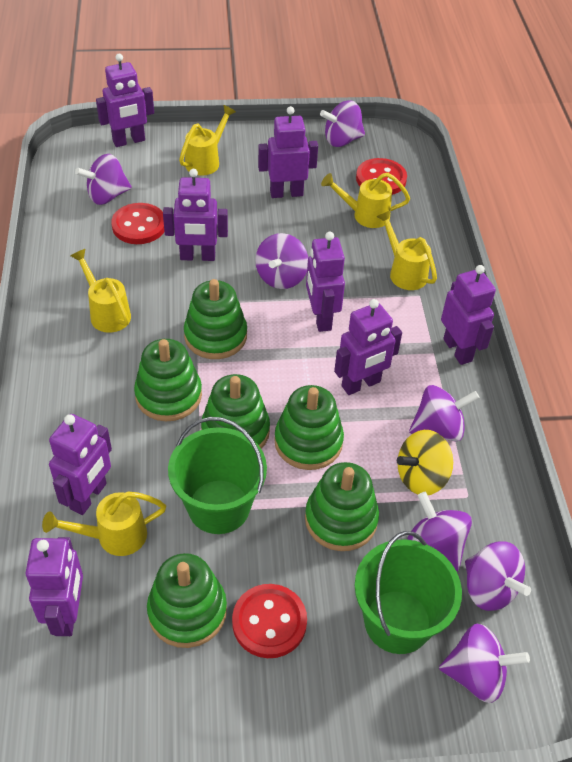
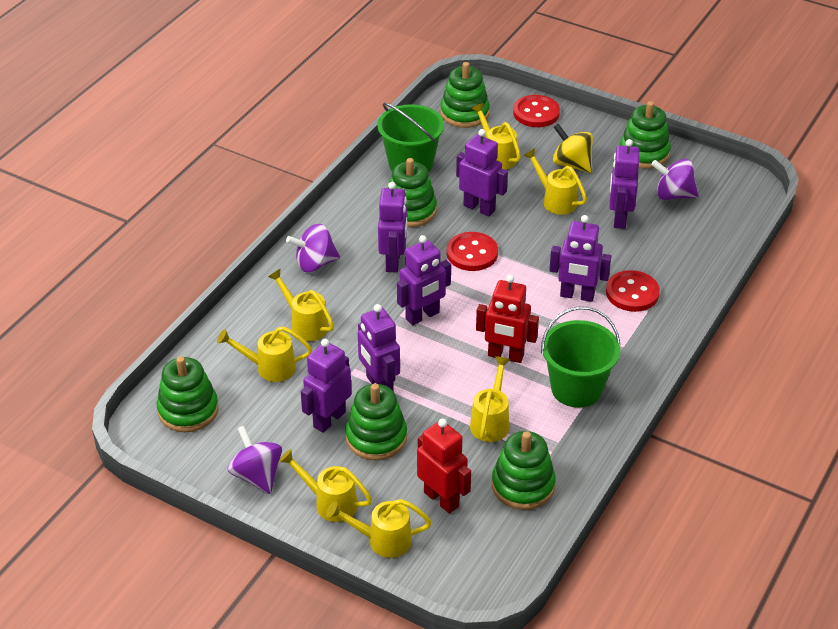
purple robot: [26,537,83,636] [49,414,112,515] [96,54,154,147] [163,169,228,261] [258,106,318,198] [306,231,345,332] [334,299,402,395] [441,265,496,365] = 8 -> [301,339,352,433] [358,304,400,390] [378,182,407,273] [397,235,451,325] [456,129,508,216] [549,215,611,302] [609,139,640,229] = 7
purple spinning top: [75,154,132,205] [255,233,308,289] [320,100,365,147] [407,492,472,572] [409,385,480,442] [439,623,530,703] [465,542,531,611] = 7 -> [228,426,282,494] [286,224,340,272] [651,159,699,200] = 3
red robot: none = 0 -> [417,418,471,514] [476,275,539,363] = 2
yellow watering can: [42,492,166,556] [71,249,131,333] [179,105,236,175] [321,173,410,228] [376,210,437,290] = 5 -> [217,326,312,382] [268,268,334,341] [279,449,372,522] [326,499,432,558] [470,356,511,442] [471,103,521,170] [523,148,587,215] = 7

